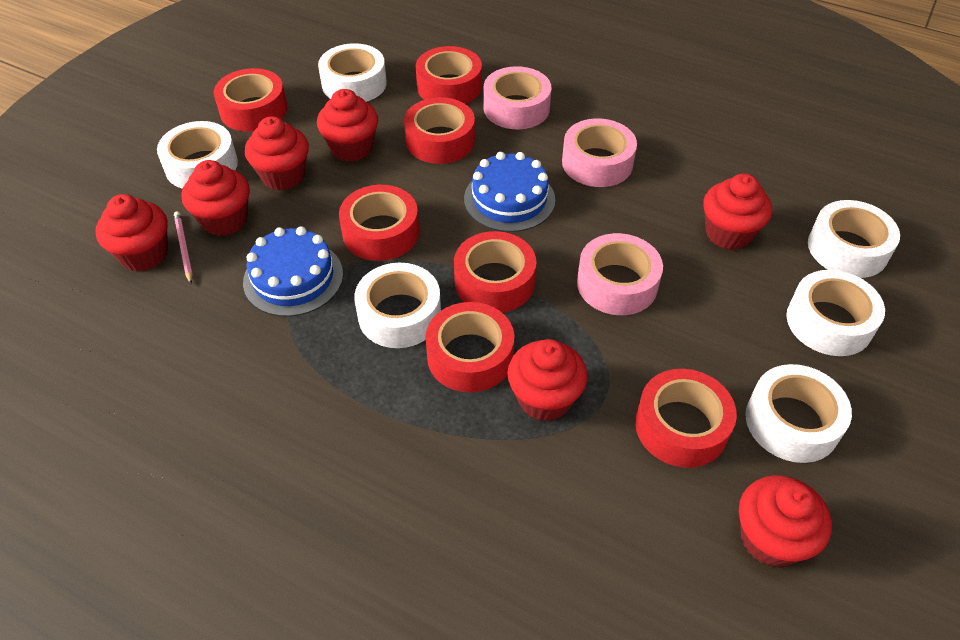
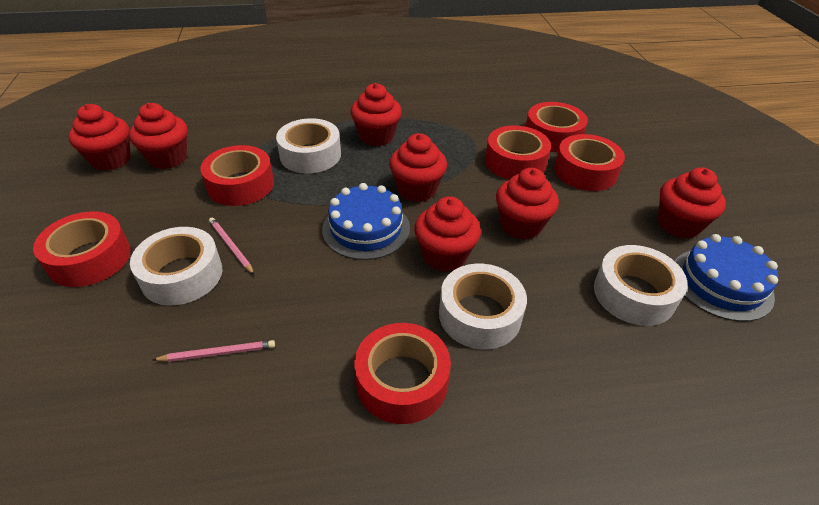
pink pencil: [174,211,193,284] = 1 -> [153,340,275,362] [209,218,254,275] = 2
pink tape: [483,66,551,129] [562,118,637,187] [577,233,663,315] = 3 -> none = 0
red tape: [214,68,287,132] [339,185,419,261] [404,97,475,164] [416,46,482,104] [425,302,514,393] [454,231,537,313] [635,369,737,468] = 7 -> [33,211,131,287] [201,145,274,206] [354,323,451,424] [485,125,551,180] [525,102,588,152] [554,134,625,191] = 6
white tape: [157,121,238,189] [318,43,387,102] [354,263,441,348] [745,364,852,463] [786,270,885,356] [808,200,900,278] = 6 -> [130,227,222,305] [276,118,341,173] [439,264,527,349] [594,245,688,326] = 4

